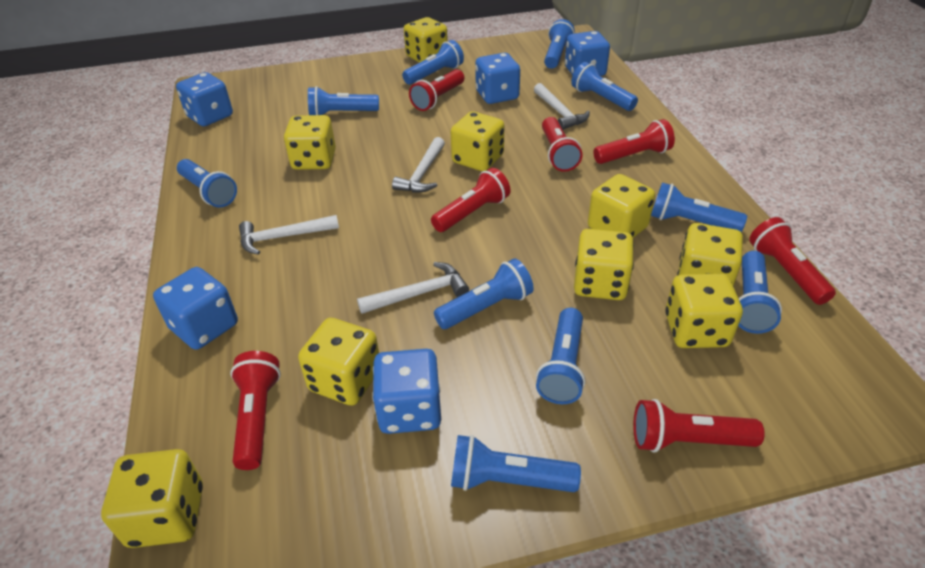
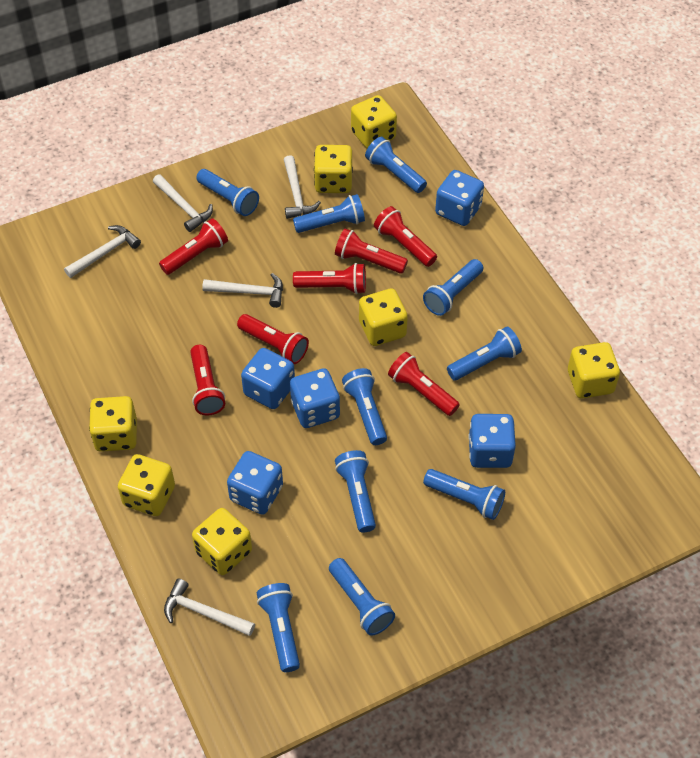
white hammer: [239,215,339,255] [357,262,469,314] [392,137,445,192] [534,83,590,130] = 4 -> [64,225,141,278] [153,174,213,232] [164,578,255,636] [202,273,283,308] [284,155,321,219] = 5
yellow dice: [101,449,203,548] [284,115,336,170] [298,318,379,406] [404,17,448,63] [451,112,504,171] [574,229,634,300] [588,174,655,238] [665,274,743,348] [677,223,743,286] = 9 -> [89,396,137,452] [118,454,175,516] [192,508,252,575] [314,145,353,193] [351,95,397,148] [359,288,408,346] [568,342,620,399] = 7

